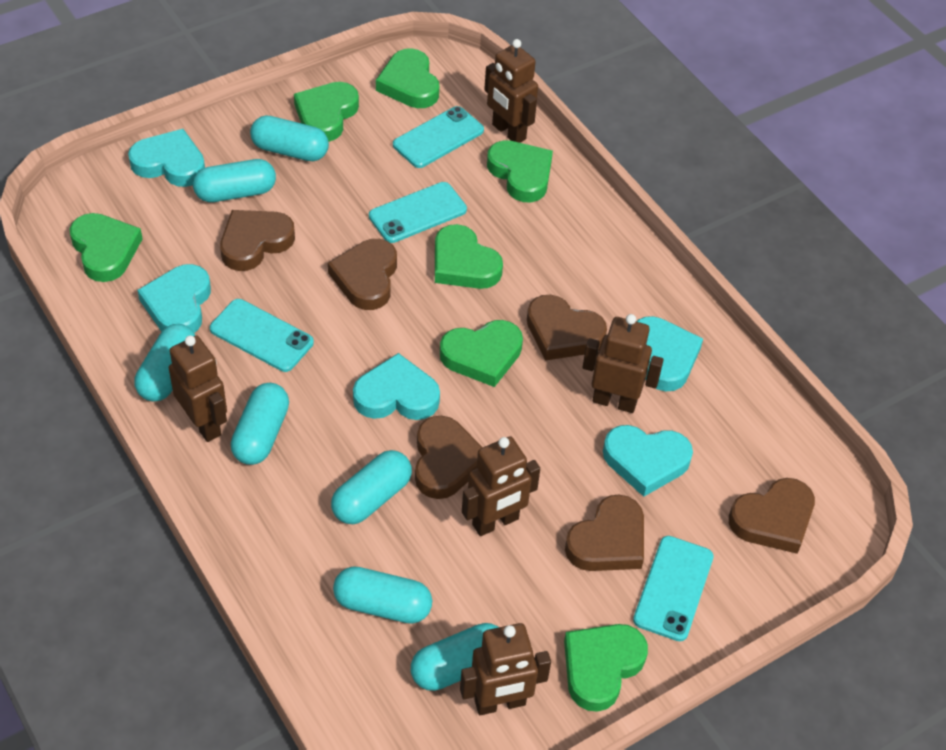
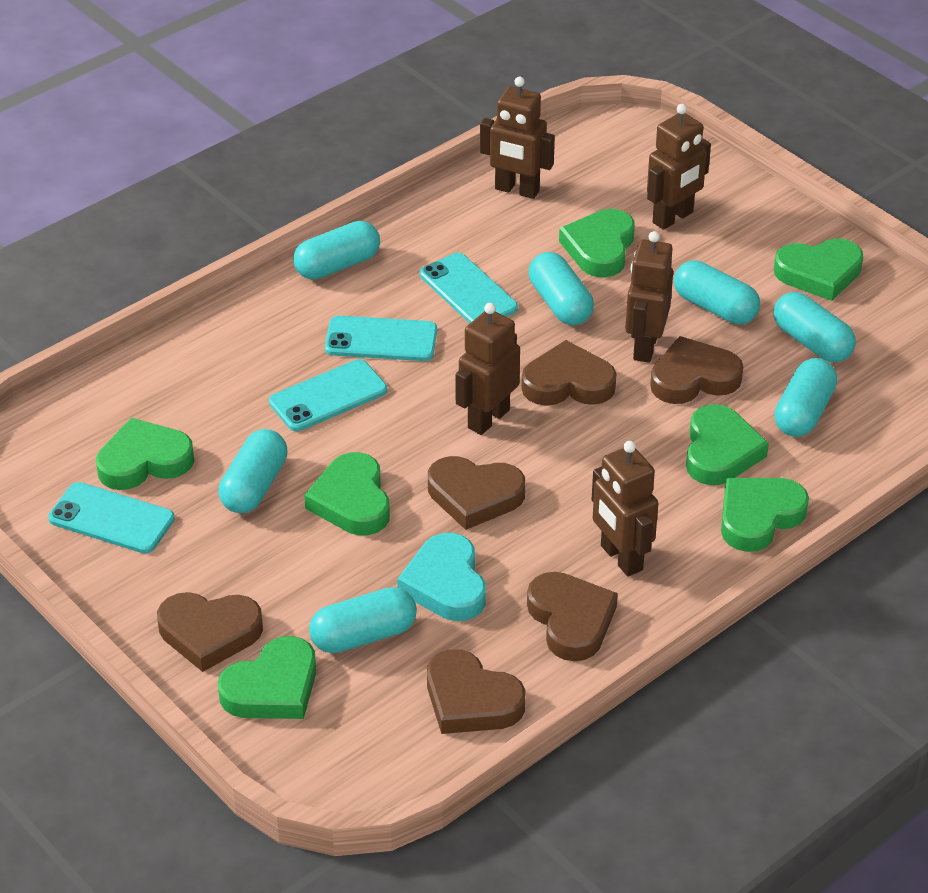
turquoise heart: [128,129,205,187] [138,264,211,333] [353,353,440,420] [603,425,693,497] [636,316,703,391] = 5 -> [397,533,486,621] = 1

